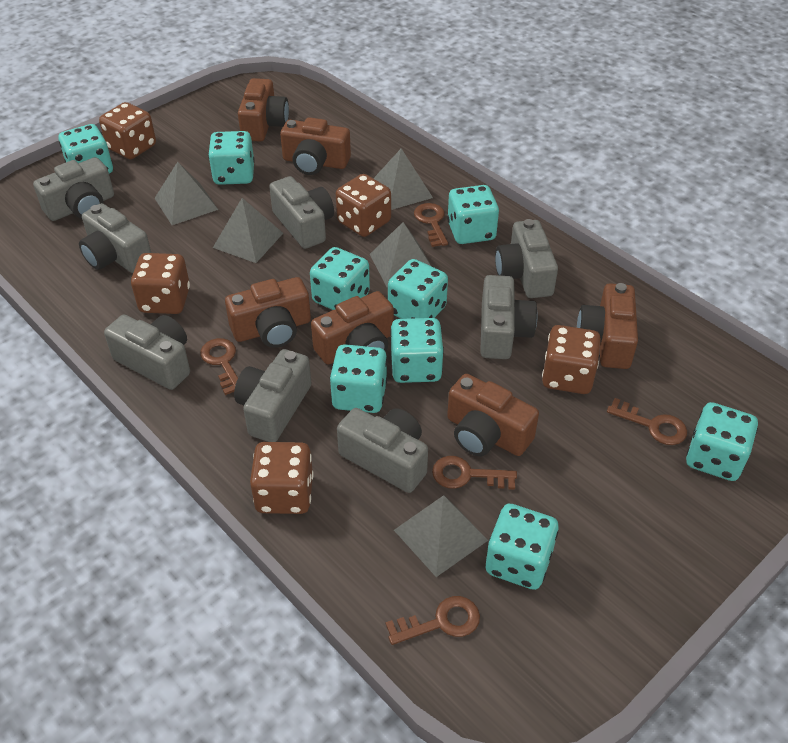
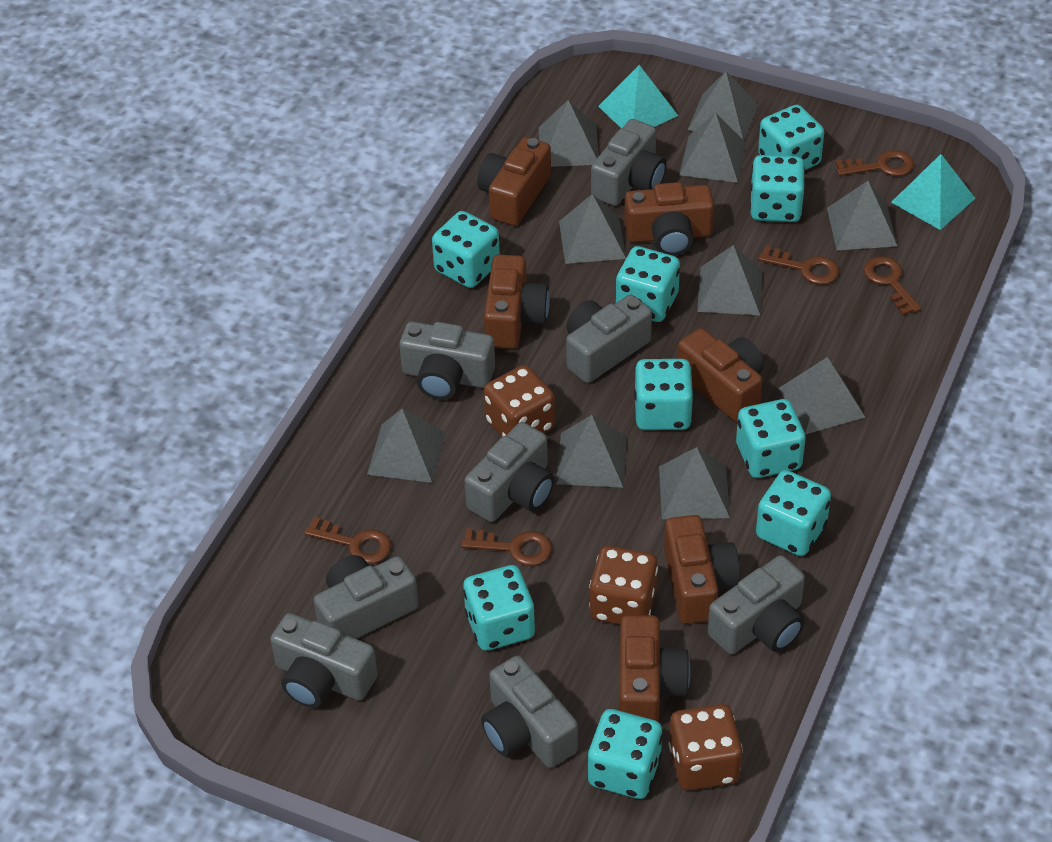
brown dice: [99,102,156,159] [131,253,190,314] [250,442,313,514] [336,174,391,237] [542,325,601,394] = 5 -> [484,365,555,437] [589,546,658,625] [669,704,743,790] = 3
grey pyramid: [155,162,218,225] [213,198,283,263] [370,222,431,287] [373,149,433,210] [394,495,488,577] = 5 -> [367,408,446,483] [539,100,599,167] [556,415,627,488] [559,194,626,264] [659,447,730,519] [679,113,747,183] [688,71,758,140] [697,245,762,315] [779,357,865,434] [827,181,897,250] = 10
turquoise pyramid: none = 0 -> [598,65,678,129] [891,154,976,230] = 2

